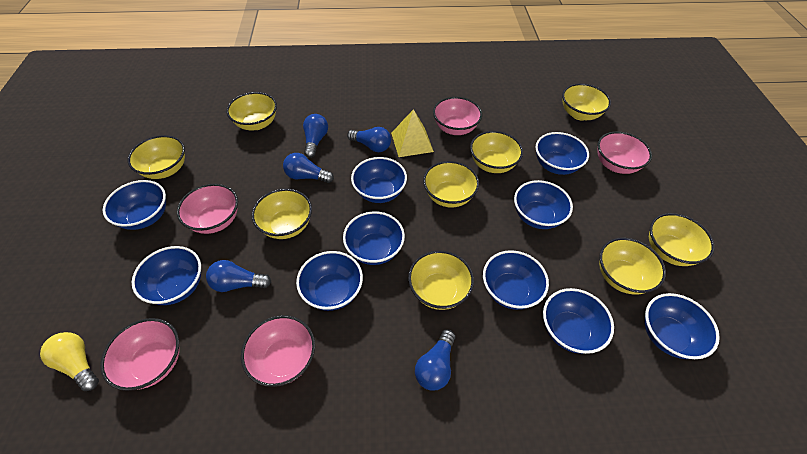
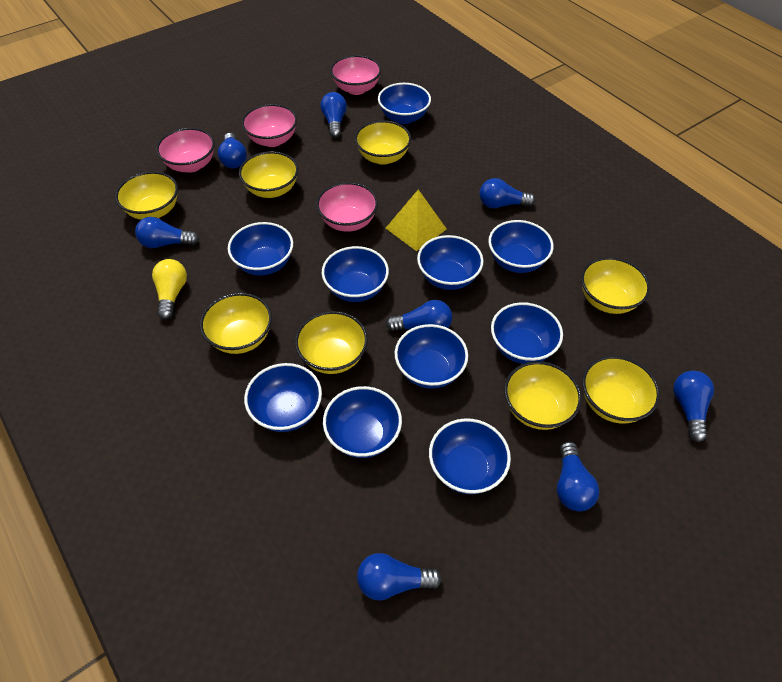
blue light bulb: [206,260,271,292] [283,153,334,183] [303,114,328,158] [347,127,391,152] [415,329,455,391] = 5 -> [135,217,199,248] [218,133,247,168] [320,92,347,138] [357,553,442,601] [386,300,452,331] [479,178,535,208] [557,442,600,511] [673,371,714,442] = 8
pink bowl: [100,318,180,391] [177,184,238,234] [241,315,315,387] [433,97,482,135] [597,131,652,174] = 5 -> [156,128,215,173] [242,104,297,147] [316,182,378,232] [330,55,381,95] = 4
yellow bowl: [128,135,185,179] [226,92,277,130] [252,189,312,239] [408,250,474,310] [423,161,479,207] [470,131,523,173] [562,83,611,121] [599,238,666,294] [649,213,715,266] = 9 -> [115,172,178,220] [200,293,272,354] [239,151,299,198] [295,311,368,374] [355,120,411,165] [504,361,582,430] [581,257,650,314] [582,356,660,424] = 8

